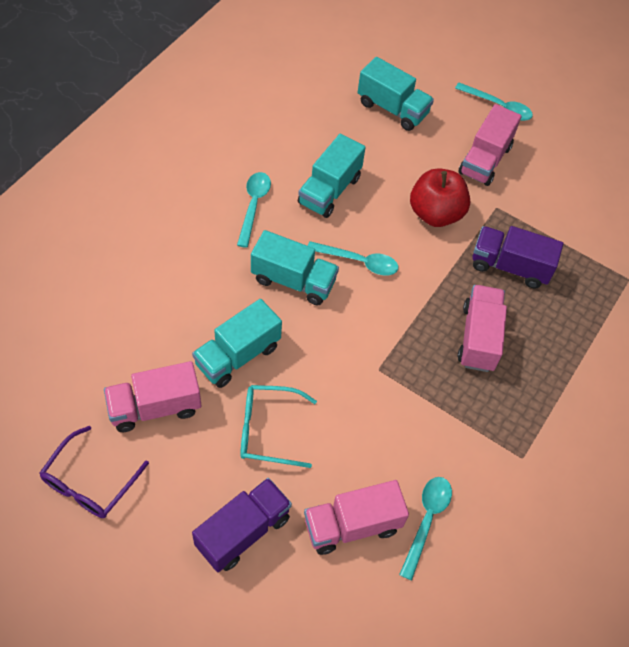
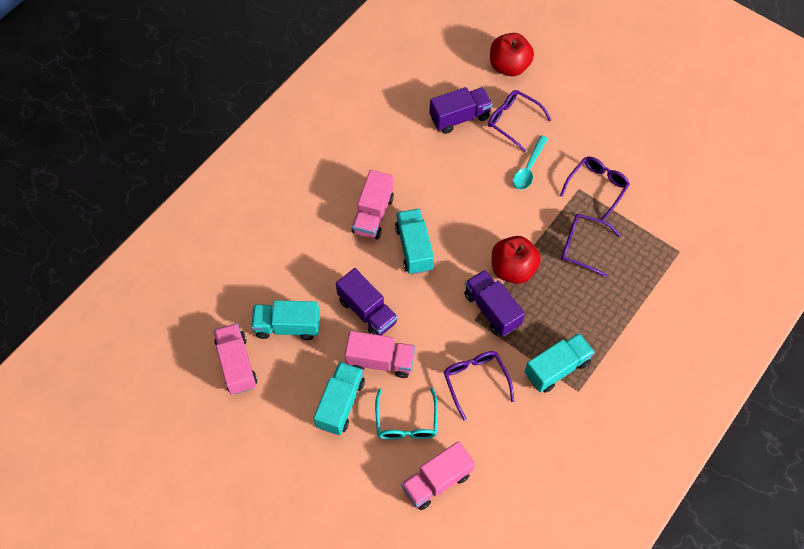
purple glasses: [40,426,149,518] = 1 -> [443,351,514,421] [488,90,552,152] [560,157,630,221] [561,214,621,278] = 4
purple truck: [192,478,292,572] [472,226,563,288] = 2 -> [336,268,398,336] [429,87,493,134] [464,270,525,337] = 3
red apple: [410,168,470,227] = 1 -> [490,33,534,76] [492,236,541,284] = 2
turquoise spoon: [237,172,271,248] [308,241,398,275] [399,477,452,580] [455,82,533,121] = 4 -> [513,135,548,190] = 1

